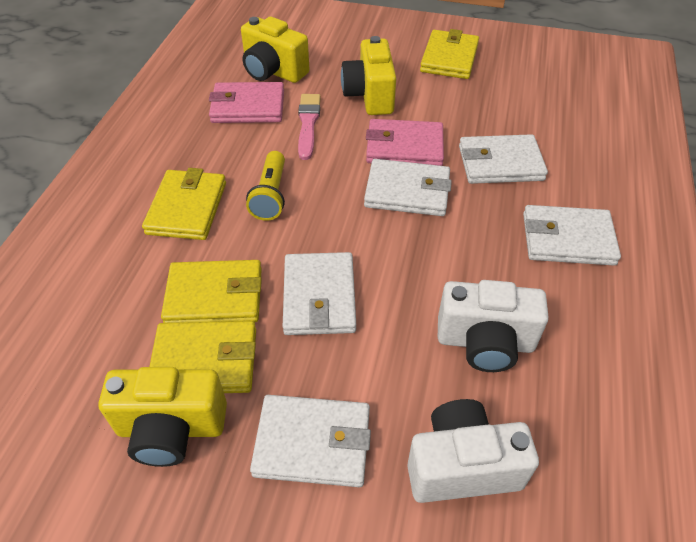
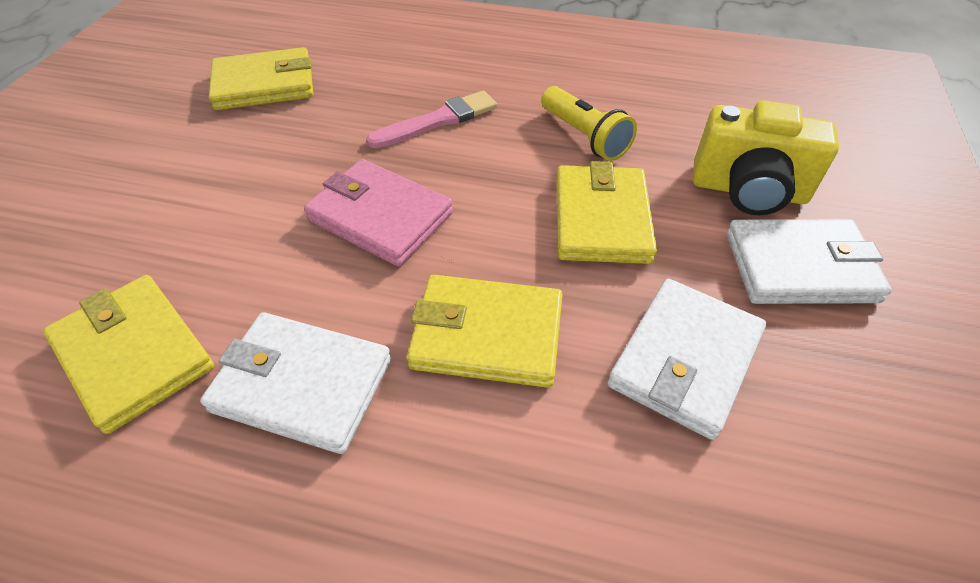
pink wallet: [209,82,284,123] [366,119,444,166] = 2 -> [304,159,453,266] = 1
white camera: [407,399,539,503] [438,280,549,372] = 2 -> none = 0
white wallet: [250,395,371,487] [283,252,356,335] [364,159,452,216] [459,134,548,184] [523,205,621,266] = 5 -> [200,312,391,454] [608,279,766,440] [727,219,892,304] = 3
yellow camera: [99,367,227,467] [241,17,310,83] [341,36,396,115] = 3 -> [693,100,839,215] = 1

